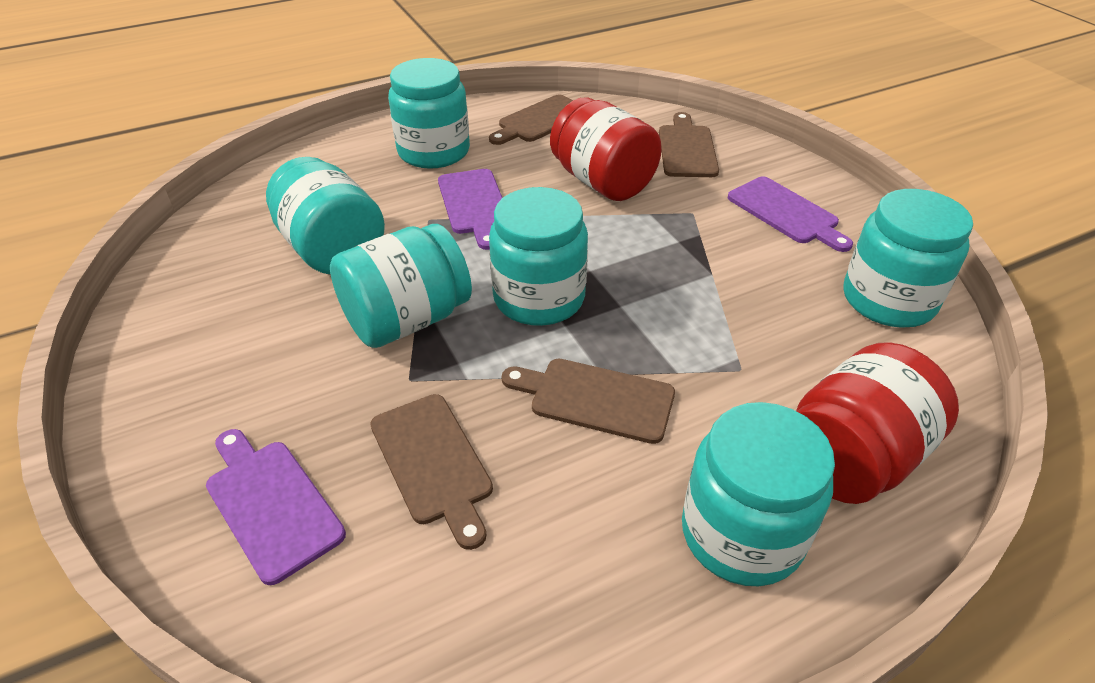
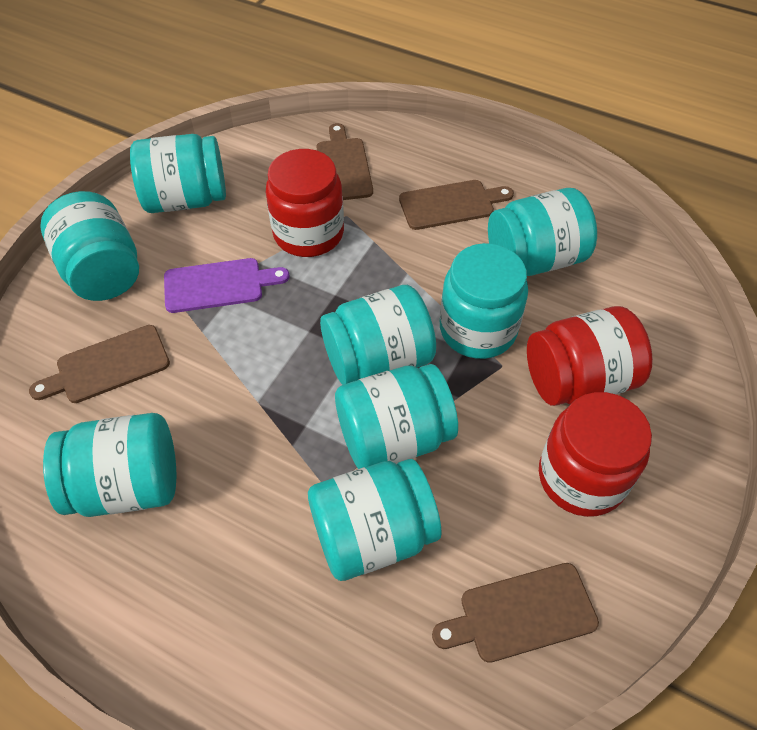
purple cutting board: [206,429,346,585] [438,169,502,250] [728,177,853,252] = 3 -> [164,258,289,313] = 1
red jar: [550,97,661,201] [796,342,959,504] = 2 -> [266,149,344,257] [527,306,653,406] [539,392,652,517] = 3
turquoise jar: [266,157,385,275] [330,224,472,348] [388,58,470,169] [489,187,588,326] [682,402,835,586] [843,189,973,328] = 6 -> [40,191,139,301] [43,413,176,517] [130,134,226,213] [308,459,442,581] [320,285,436,385] [335,364,458,469] [440,243,528,359] [488,188,597,276] = 8

